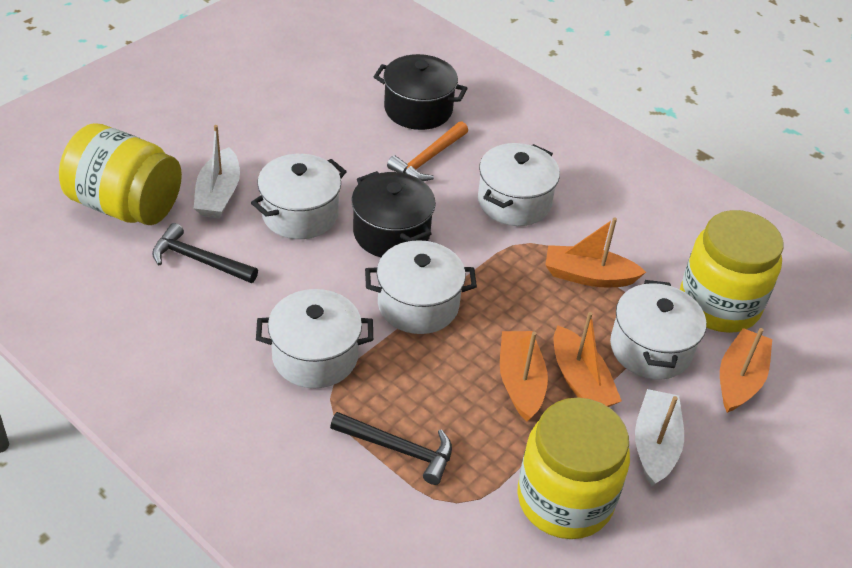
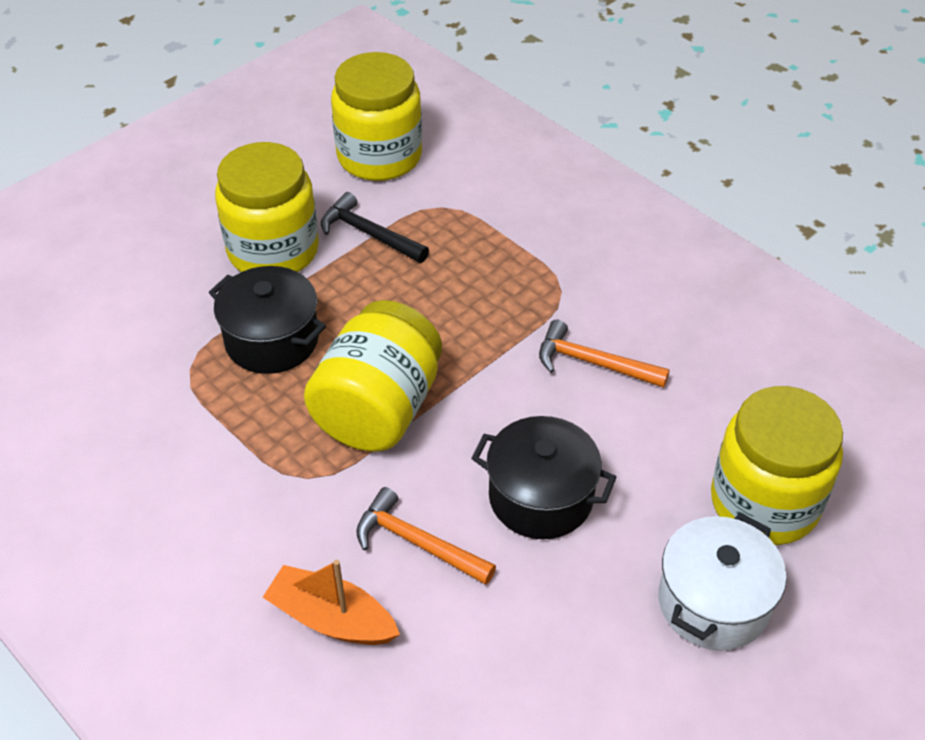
black hammer: [152,223,258,283] [330,412,452,485] = 2 -> [321,192,429,263] = 1
orange boat: [500,331,548,421] [546,217,646,287] [554,312,622,407] [720,328,772,413] = 4 -> [263,560,400,645] = 1
orange hammer: [387,121,468,181] = 1 -> [356,487,496,585] [539,320,670,388] = 2
white boat: [193,125,240,218] [635,389,684,487] = 2 -> none = 0
white pot: [251,154,347,239] [256,289,373,388] [365,240,477,334] [478,143,560,226] [610,280,706,380] = 5 -> [658,513,786,650] = 1
yellow jar: [59,123,182,225] [518,398,630,539] [680,210,784,333] = 3 -> [215,142,319,272] [304,300,442,452] [331,52,422,181] [711,386,843,545] = 4

